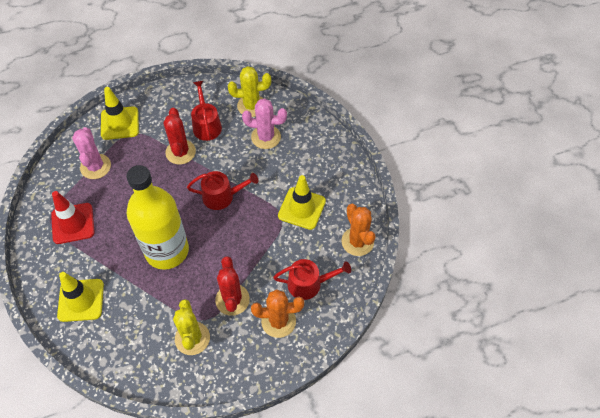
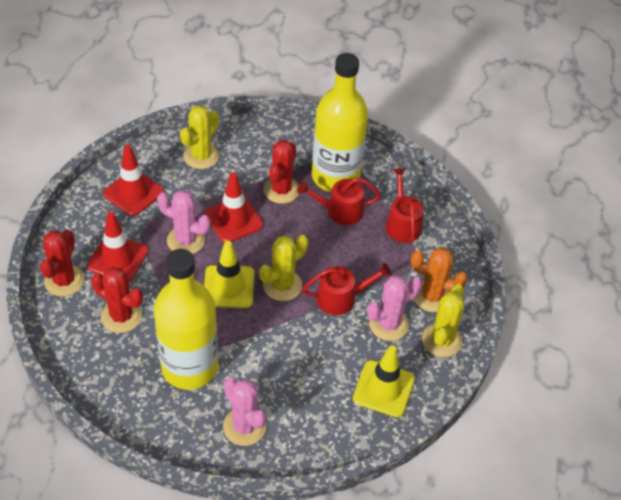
orange cactus: [251,289,304,338] [342,204,376,256] = 2 -> [411,248,468,312] = 1
pink cactus: [72,127,111,179] [242,98,287,149] = 2 -> [157,190,211,254] [223,377,267,446] [367,276,422,341] = 3
red cactus: [163,108,196,164] [215,256,250,316] = 2 -> [40,230,84,297] [91,267,143,333] [263,140,299,204] = 3
red traffic cone: [51,191,95,244] = 1 -> [87,211,149,282] [103,145,164,216] [205,172,264,242] = 3
yellow bottle: [126,165,189,270] = 1 -> [153,249,218,390] [312,53,368,192] = 2
yellow cactus: [173,299,210,355] [228,66,271,117] = 2 -> [180,105,219,169] [259,235,308,301] [422,284,464,357] = 3
yellow traffic cone: [57,272,104,322] [101,87,139,140] [278,175,326,230] = 3 -> [204,241,255,308] [353,345,415,417] = 2

